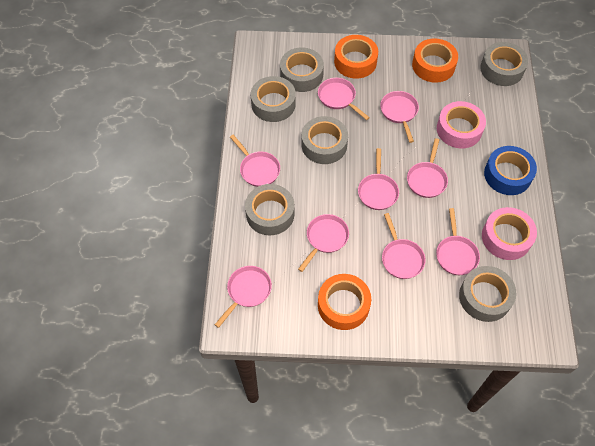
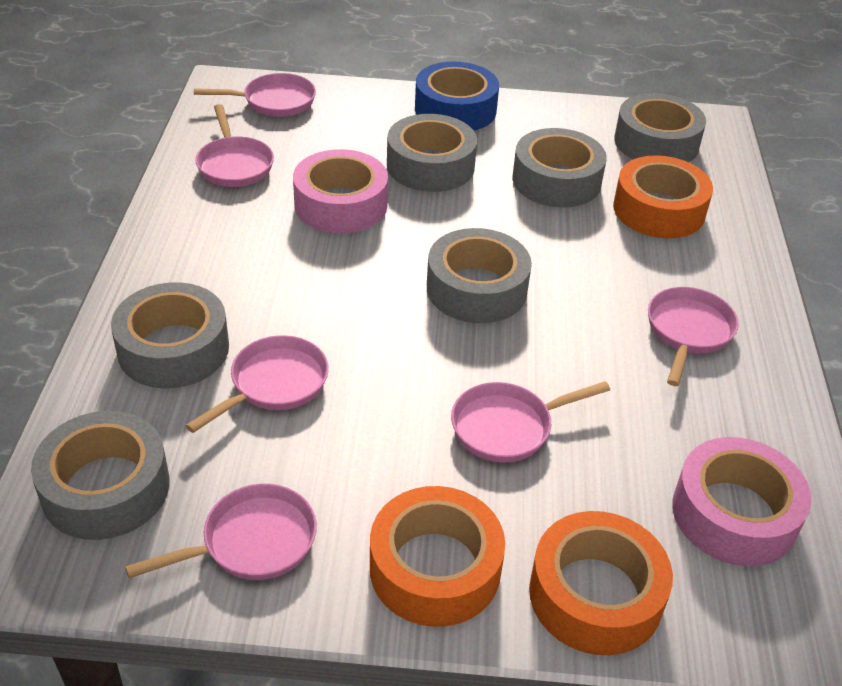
pink pan: [215,266,272,328] [230,135,280,187] [298,214,349,272] [318,78,370,120] [358,148,399,210] [380,91,419,143] [382,213,426,279] [407,138,448,198] [436,208,480,275] = 9 -> [125,484,317,580] [185,335,329,433] [194,73,316,117] [195,104,274,187] [451,381,610,463] [648,287,739,386] = 6

